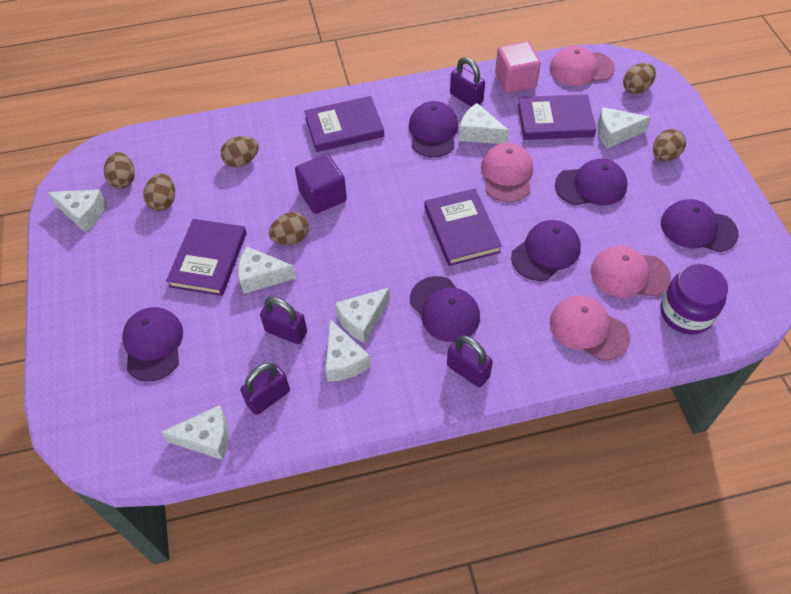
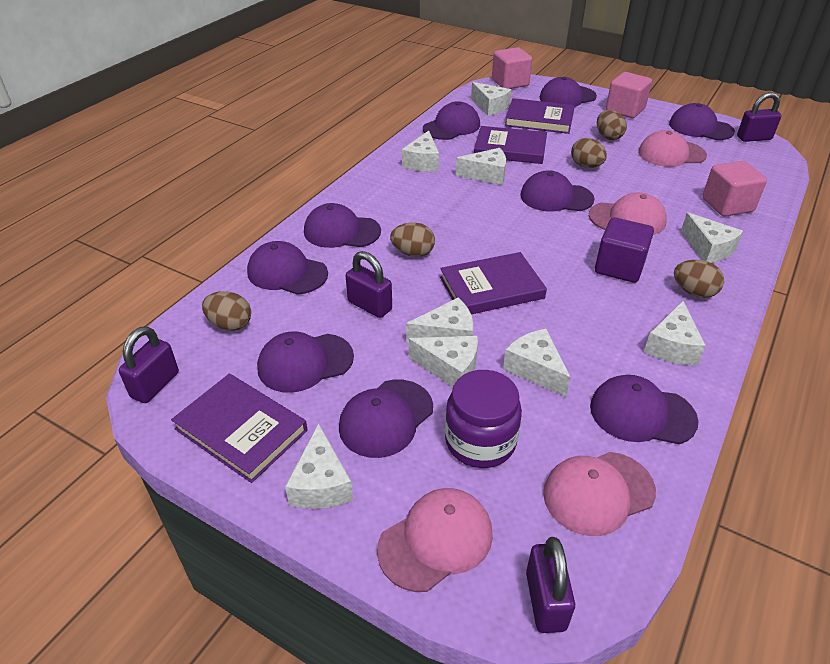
brown egg: [104,152,135,189] [143,173,175,211] [221,136,259,167] [269,212,309,245] [623,63,656,94] [653,129,686,161] = 6 -> [202,291,251,331] [390,223,435,257] [571,138,607,168] [597,110,627,140] [674,260,724,298] = 5
pink cube: [495,41,541,94] = 1 -> [492,47,532,89] [606,72,652,118] [702,161,767,217] = 3
purple cap: [122,307,183,382] [409,101,459,158] [410,276,480,342] [511,220,581,281] [555,159,628,205] [661,199,739,252] = 6 -> [247,241,328,295] [257,331,354,393] [304,203,381,248] [339,379,433,458] [423,101,480,140] [520,170,595,212] [540,77,597,107] [590,375,698,444] [669,103,735,140] = 9
white cheese: [48,189,106,232] [161,405,229,460] [238,247,296,294] [325,319,371,381] [335,288,390,343] [459,103,509,144] [598,107,651,149] = 7 -> [285,423,353,509] [402,131,439,171] [406,298,473,343] [409,336,478,387] [456,148,506,185] [471,82,512,116] [503,329,571,397] [644,301,706,365] [681,212,743,263] = 9

